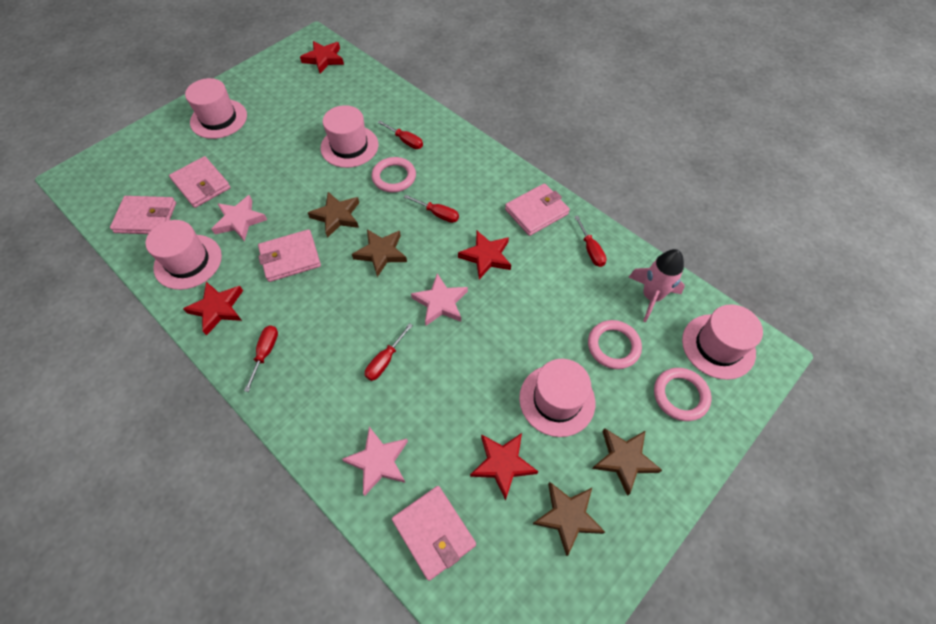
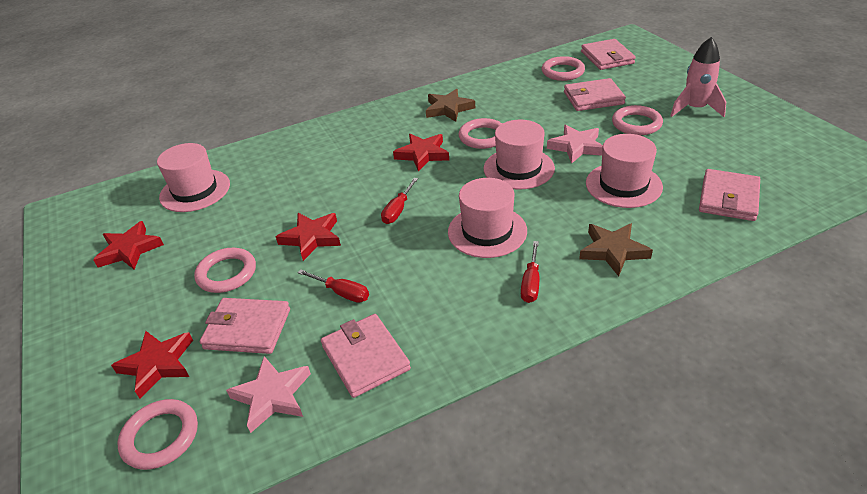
brown star: [308,192,359,238] [352,229,407,277] [533,482,605,556] [592,428,662,496] = 4 -> [426,89,475,122] [579,223,653,276] = 2
pink hat: [146,220,222,290] [185,78,247,139] [320,105,378,168] [519,359,595,437] [682,304,763,380] = 5 -> [157,143,230,212] [448,178,527,258] [483,120,555,190] [586,134,663,208] = 4
pink ring: [371,157,416,192] [588,320,642,369] [654,368,711,421] = 3 -> [118,399,198,470] [194,248,256,293] [459,118,502,149] [542,56,585,81] [612,105,663,135] = 5
pink star: [212,195,267,241] [342,427,408,496] [411,273,468,326] = 3 -> [226,356,311,433] [547,125,603,164] = 2
red screwdriver: [244,325,278,392] [365,323,413,381] [378,121,423,149] [404,195,459,223] [574,216,607,267] = 5 -> [297,269,369,303] [381,178,418,224] [521,241,539,303] = 3

